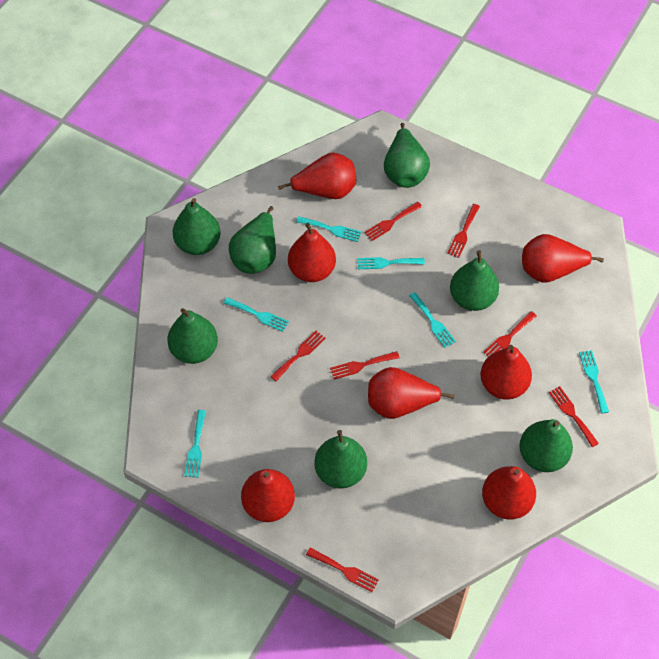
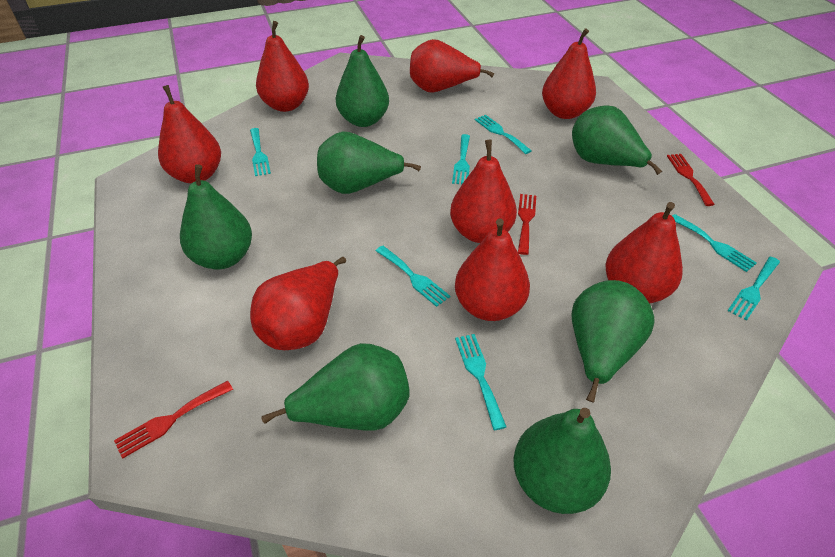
red fork: [270,331,326,381] [306,548,379,592] [330,351,400,380] [364,202,422,241] [447,204,480,258] [483,311,537,356] [549,386,599,447] = 7 -> [114,380,233,459] [518,194,536,255] [667,154,715,206] = 3
red pear: [241,469,295,522] [278,152,356,199] [288,223,336,282] [368,367,455,419] [480,345,532,400] [482,466,536,520] [522,234,604,283] = 7 -> [158,85,221,183] [250,257,346,350] [256,21,309,112] [410,39,494,92] [450,140,517,243] [455,219,530,321] [542,28,596,119] [606,202,683,303] = 8
turquoise fork: [184,410,206,478] [224,297,289,332] [296,216,362,242] [358,257,425,269] [409,292,456,348] [579,350,609,414] = 6 -> [250,128,271,176] [376,246,450,307] [452,134,470,184] [455,334,507,430] [475,115,532,154] [672,214,757,272] [728,257,780,321] = 7

